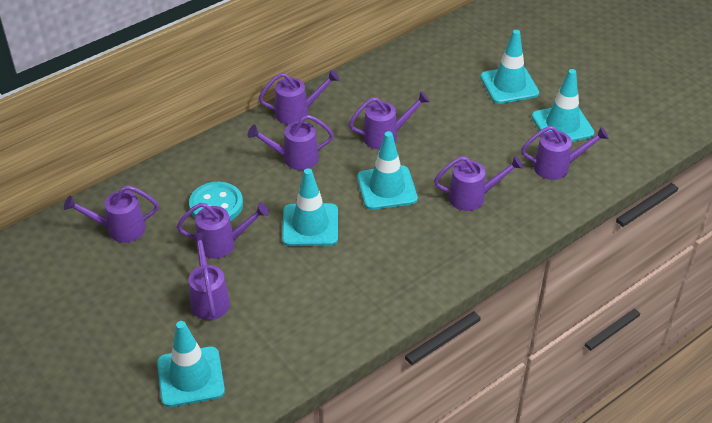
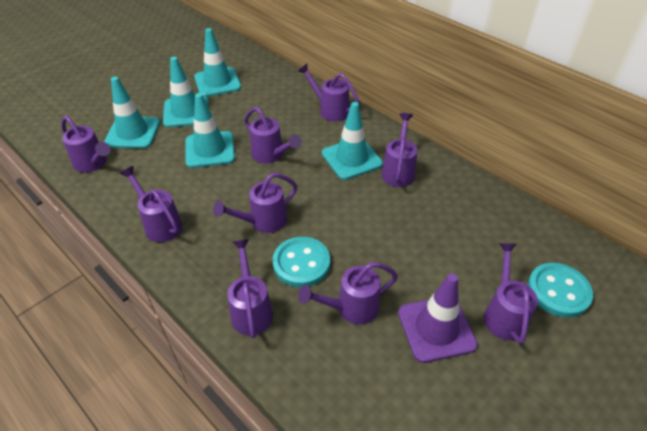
purple traffic cone: none = 0 -> [398,273,478,363] = 1
purple watering can: [64,185,159,243] [177,202,269,259] [189,232,230,320] [247,115,334,170] [259,70,339,125] [349,91,430,149] [434,156,523,211] [521,126,609,180] = 8 -> [61,116,110,173] [120,166,182,242] [213,173,298,233] [227,239,273,338] [244,107,302,163] [298,64,360,122] [298,262,398,324] [381,113,417,187] [483,243,538,344] = 9
turquoise button: [189,182,243,221] = 1 -> [272,237,330,287] [528,263,593,318] = 2

